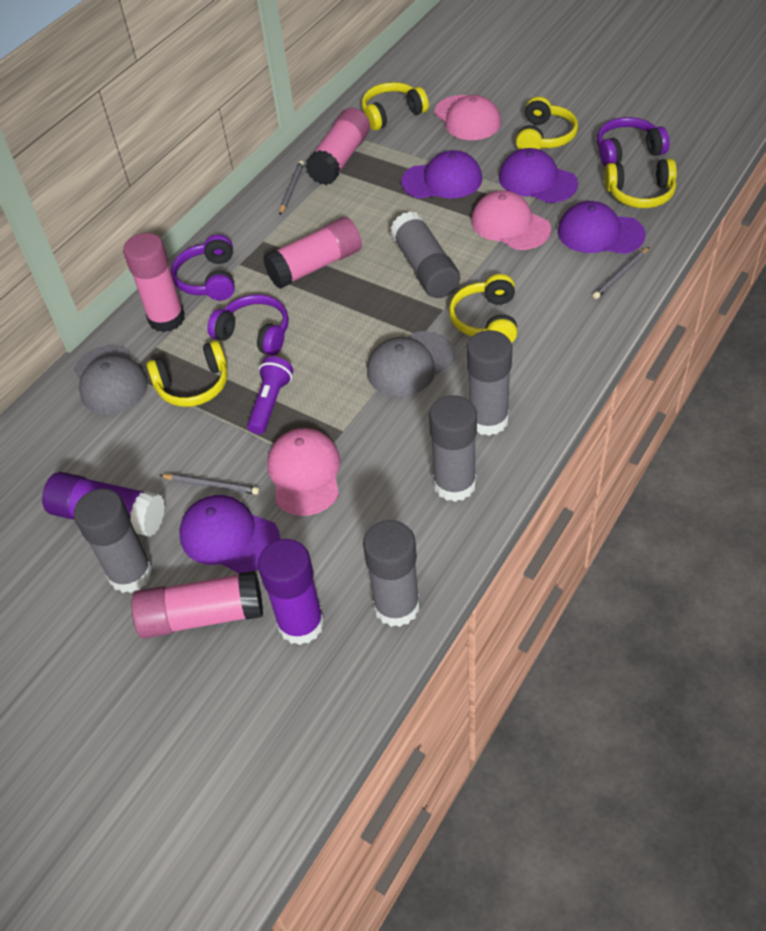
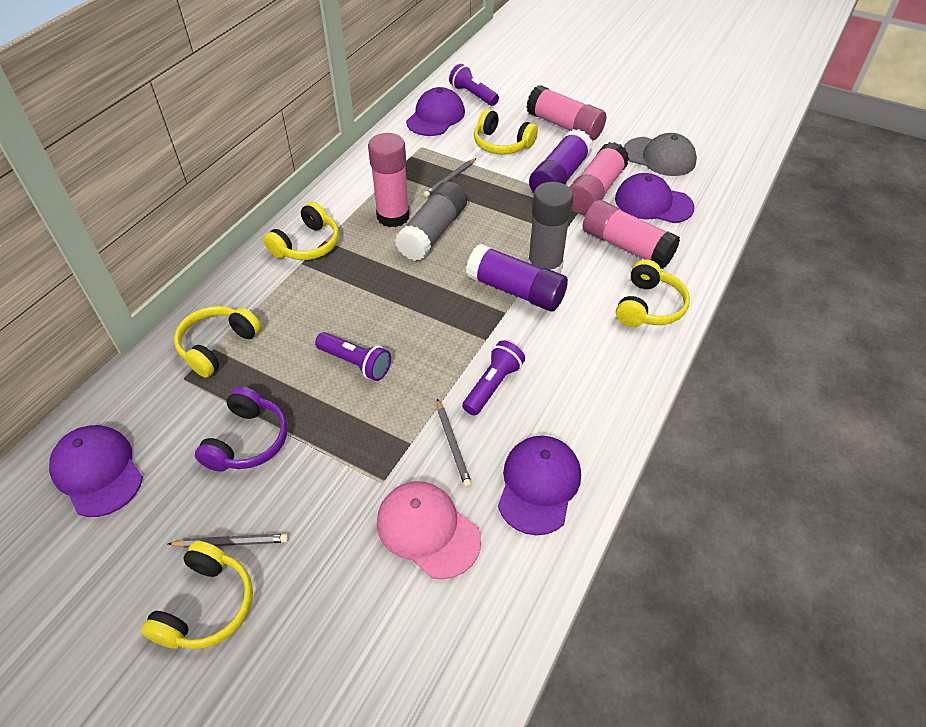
grey cap: [74,345,148,414] [367,331,455,397] = 2 -> [624,133,697,176] = 1
grey glue stick: [74,489,153,593] [363,520,420,627] [390,211,460,298] [429,395,477,502] [467,330,512,436] = 5 -> [395,181,467,261] [528,182,573,273] = 2
pink cap: [267,428,340,516] [435,95,501,140] [471,190,551,250] = 3 -> [377,481,481,579] = 1
purple flashlight: [247,356,293,434] = 1 -> [315,332,391,381] [449,64,499,106] [462,340,525,416] = 3
purple headphones: [171,234,235,301] [207,294,289,356] [597,117,670,167] = 3 -> [195,386,287,472] = 1

